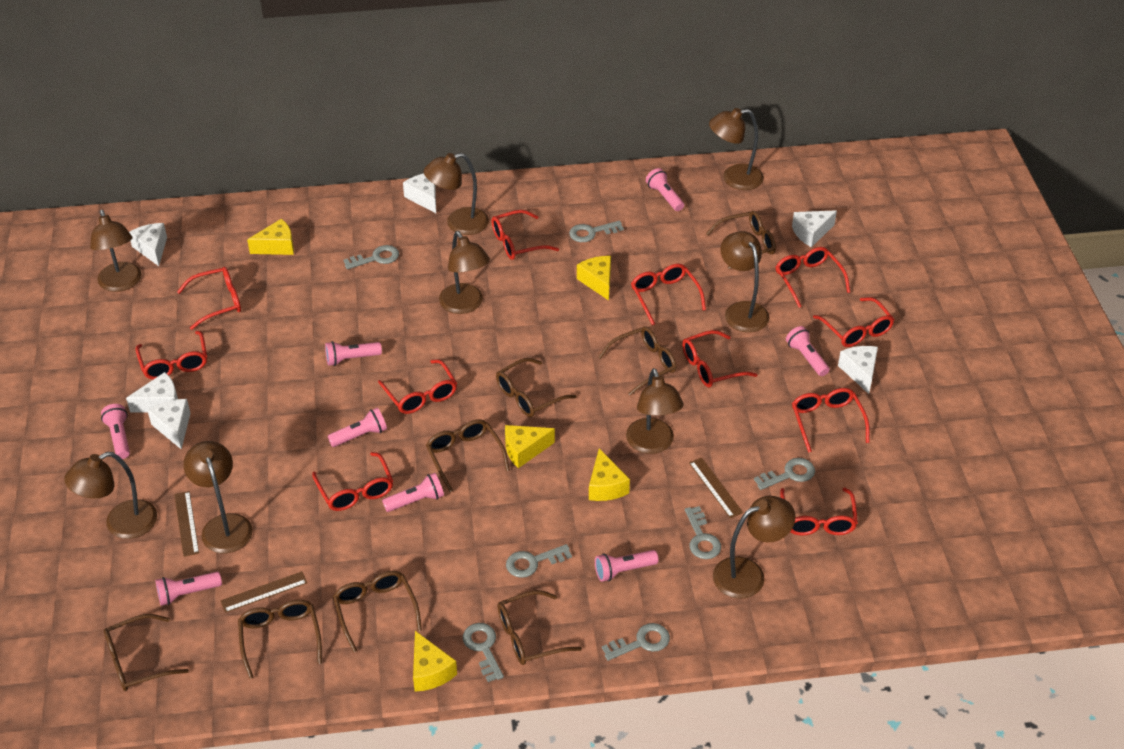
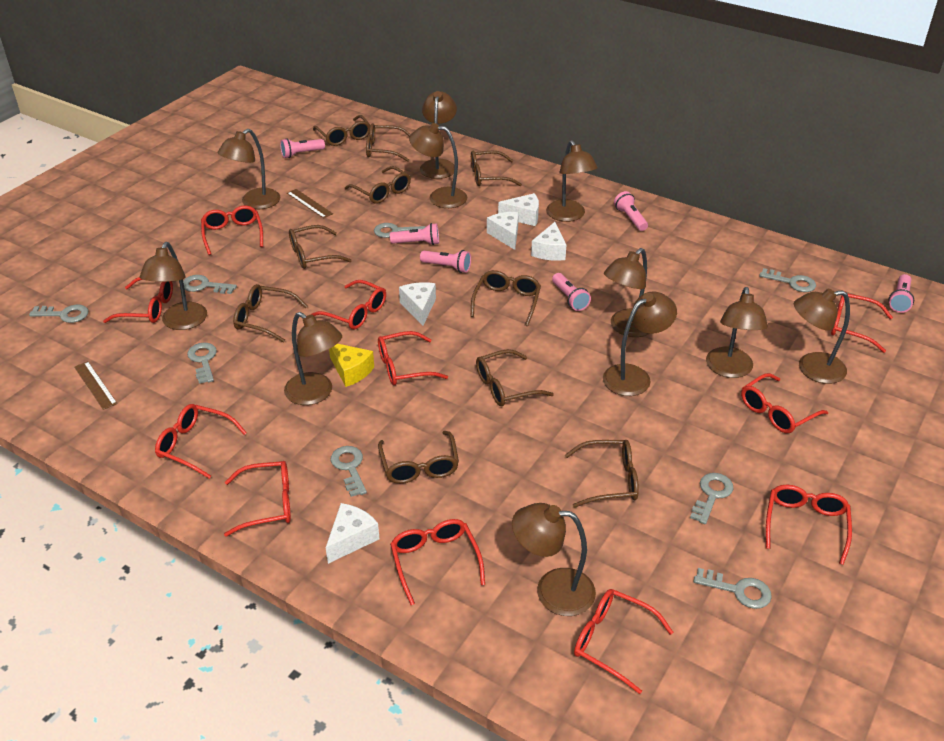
brown glasses: [104,614,189,691] [238,600,322,679] [333,571,422,653] [426,419,510,492] [496,358,577,417] [497,590,582,665] [598,327,676,395] [706,211,776,269] = 8 -> [233,284,307,343] [289,225,352,269] [313,115,370,146] [345,166,411,204] [366,123,411,162] [378,431,459,484] [470,270,541,326] [471,151,522,186] [476,349,554,406] [565,440,639,508] = 10
brown lamp: [64,452,157,539] [90,210,142,292] [183,441,253,553] [424,153,489,235] [439,231,490,314] [626,368,684,454] [709,108,764,190] [713,496,795,599] [720,231,770,332] = 9 -> [140,242,207,330] [218,129,281,209] [284,312,342,405] [409,123,467,208] [420,91,457,179] [512,503,596,616] [546,140,598,222] [603,291,677,396] [604,248,648,337] [706,287,768,378] [794,289,850,384] = 11
brown ruler: [174,491,199,557] [221,571,307,613] [689,458,743,518] = 3 -> [74,361,117,410] [287,189,333,218] = 2
grey key: [344,245,399,269] [463,623,504,682] [506,544,572,578] [569,221,624,242] [602,623,670,661] [685,506,721,559] [754,458,815,490] = 7 -> [29,305,89,323] [183,275,237,294] [187,343,217,384] [331,446,367,497] [374,223,426,238] [690,473,734,524] [693,568,772,609] [759,268,816,292] = 8
pink flashlight: [101,404,130,459] [156,572,222,606] [325,341,382,366] [328,408,387,447] [382,473,444,512] [595,550,659,582] [646,168,684,211] [786,326,830,376] = 8 -> [280,138,325,158] [390,223,439,245] [420,250,471,273] [552,273,591,311] [614,191,648,231] [888,274,914,313] = 6
white cheese: [126,372,178,413] [129,223,167,266] [147,399,191,449] [403,174,436,213] [792,210,837,247] [838,346,878,394] = 6 -> [326,503,379,564] [399,282,436,325] [487,212,519,250] [498,193,539,226] [531,222,566,261] = 5
yellow cheese: [247,219,294,255] [413,631,457,692] [505,425,555,468] [577,256,611,301] [589,449,630,501] = 5 -> [329,344,374,387] = 1

